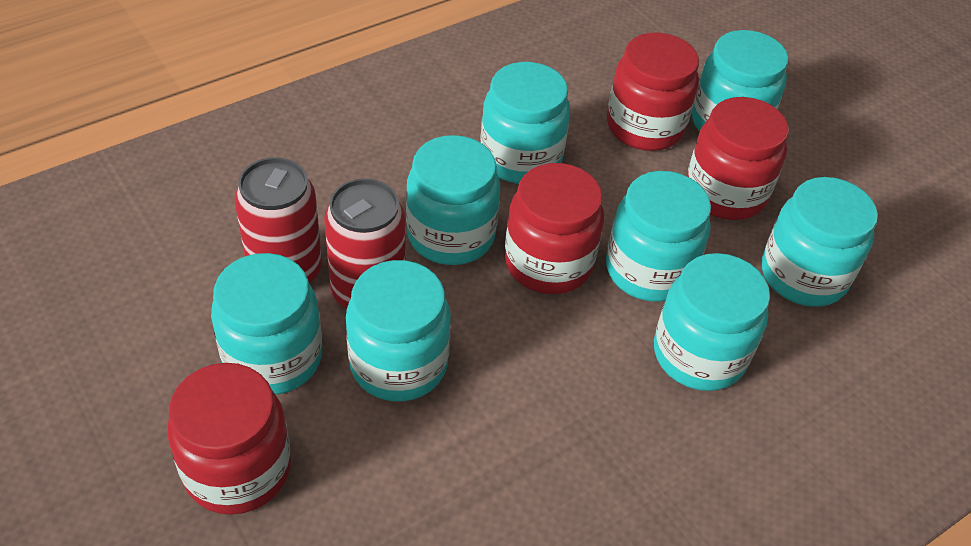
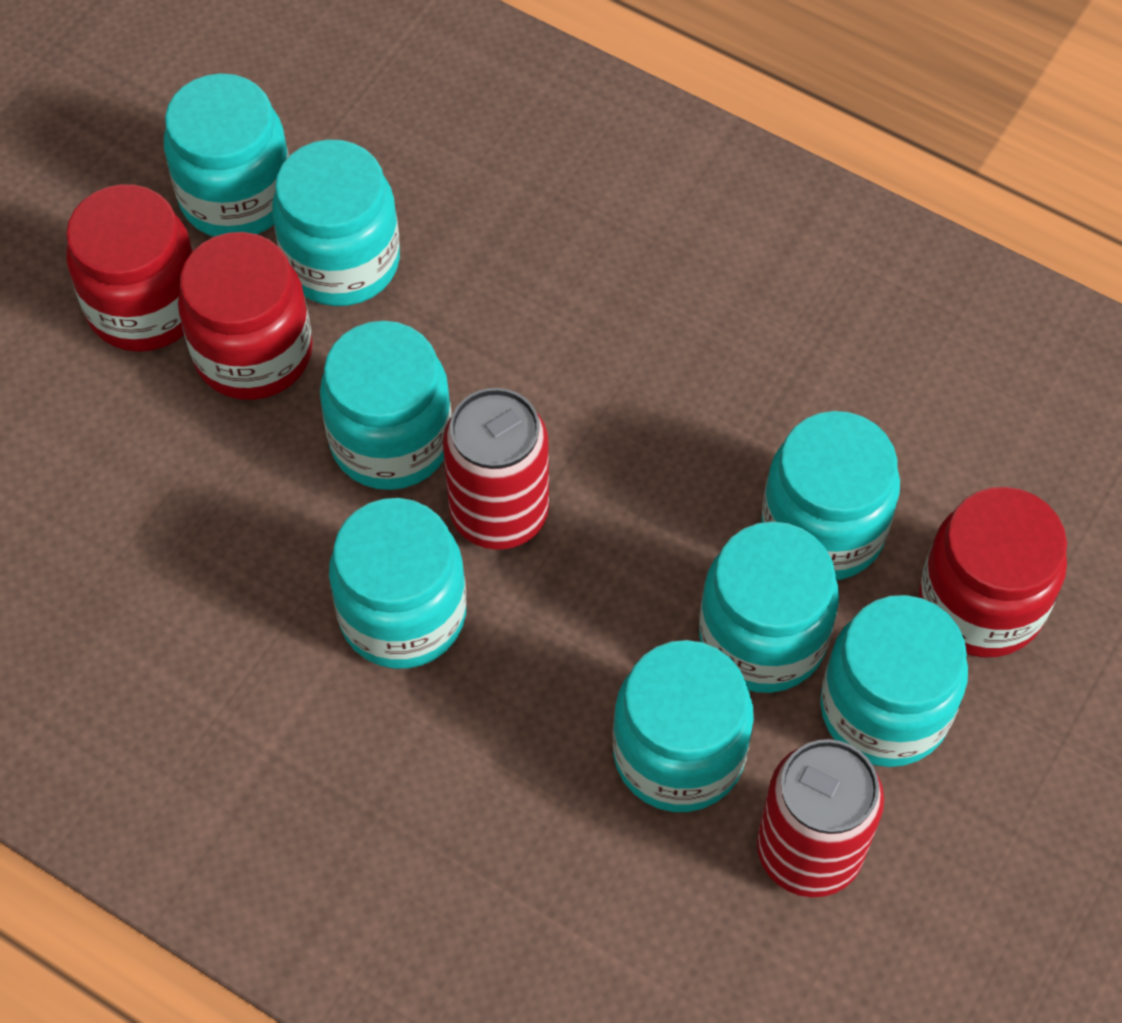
red jar: [167,363,291,515] [504,163,604,294] [607,33,699,151] [687,97,789,220] = 4 -> [66,184,193,352] [178,232,313,400] [919,487,1067,657] = 3

